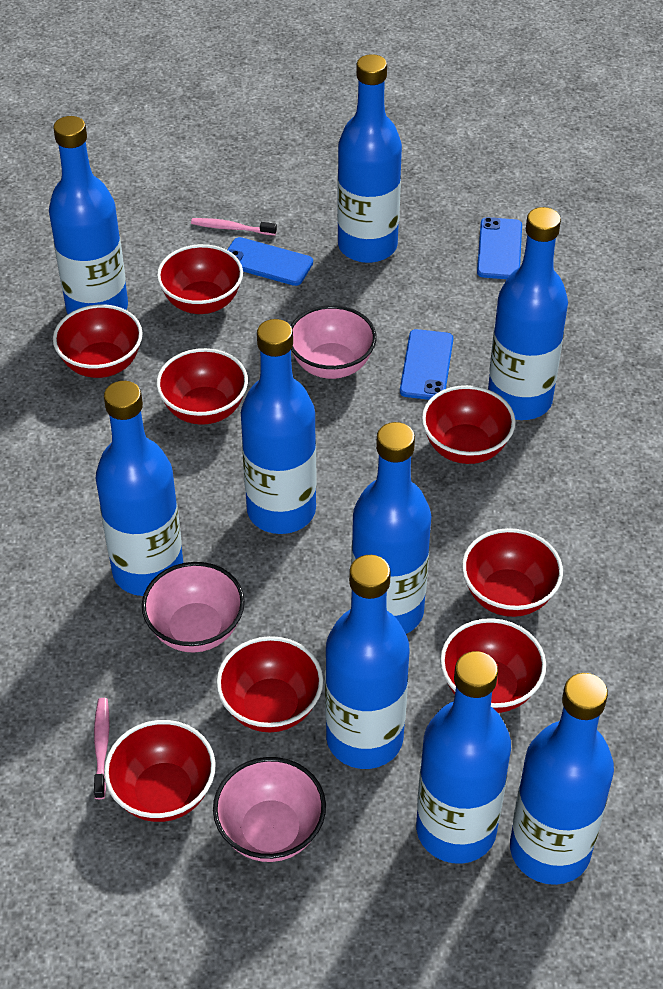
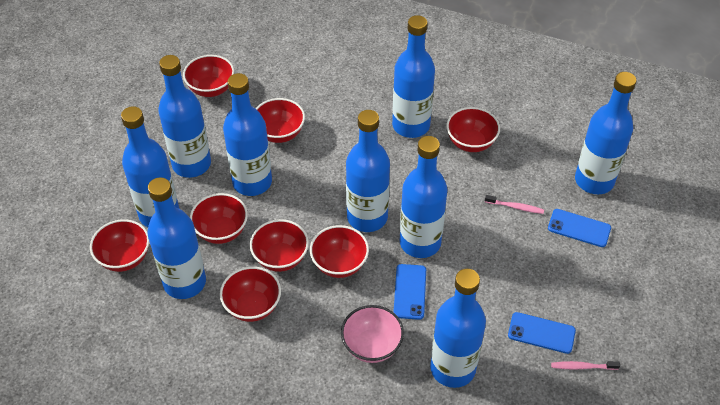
pink bowl: [142,562,245,653] [213,757,326,862] [290,305,376,379] = 3 -> [341,305,404,363] = 1

